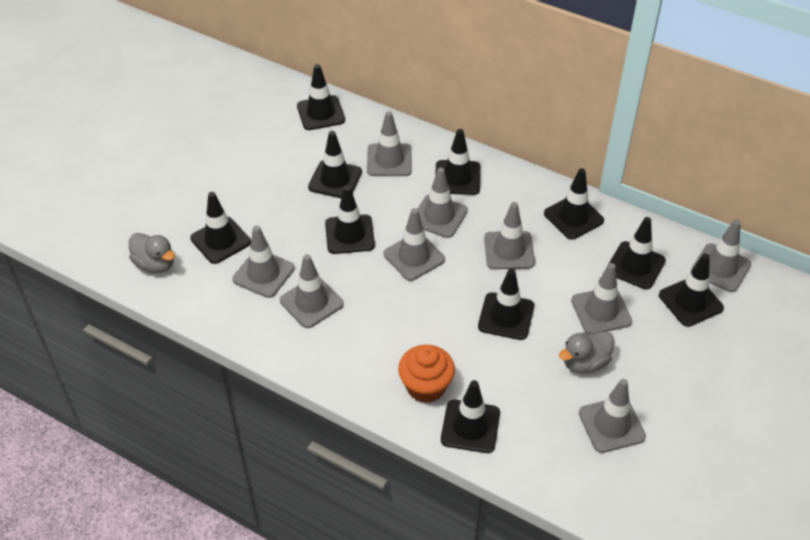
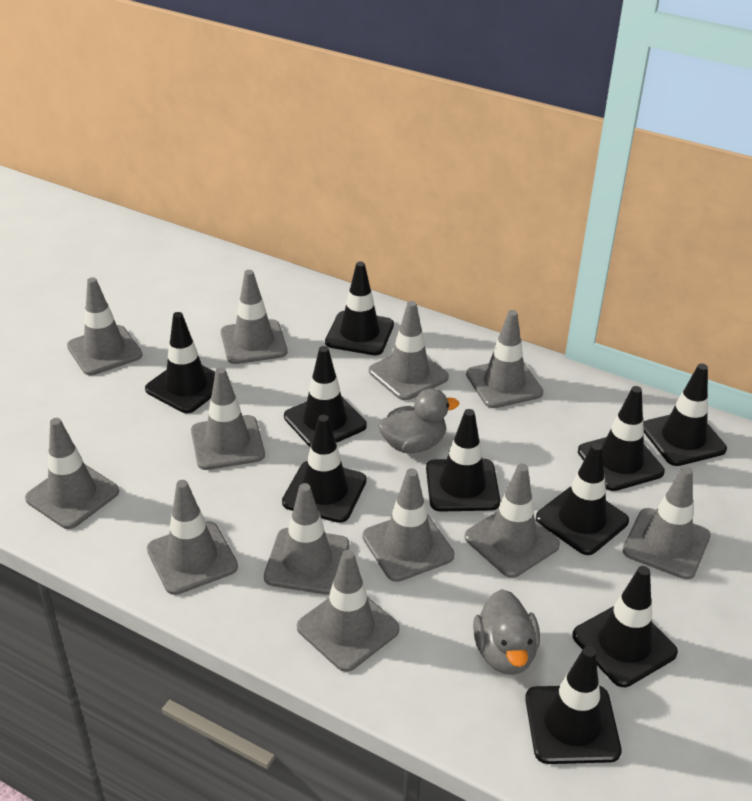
grey traffic cone: [232,225,294,298] [280,254,344,328] [367,111,412,176] [384,208,445,281] [418,167,468,238] [484,202,535,269] [571,263,632,334] [579,379,646,453] [691,219,751,292] = 9 -> [25,418,119,529] [67,277,142,375] [147,480,238,595] [191,367,265,470] [221,270,287,364] [264,483,349,595] [297,550,400,672] [363,468,454,582] [369,301,449,401] [465,464,560,578] [466,310,543,408] [623,466,711,579] = 12
orange cupcake: [398,345,455,403] = 1 -> none = 0

